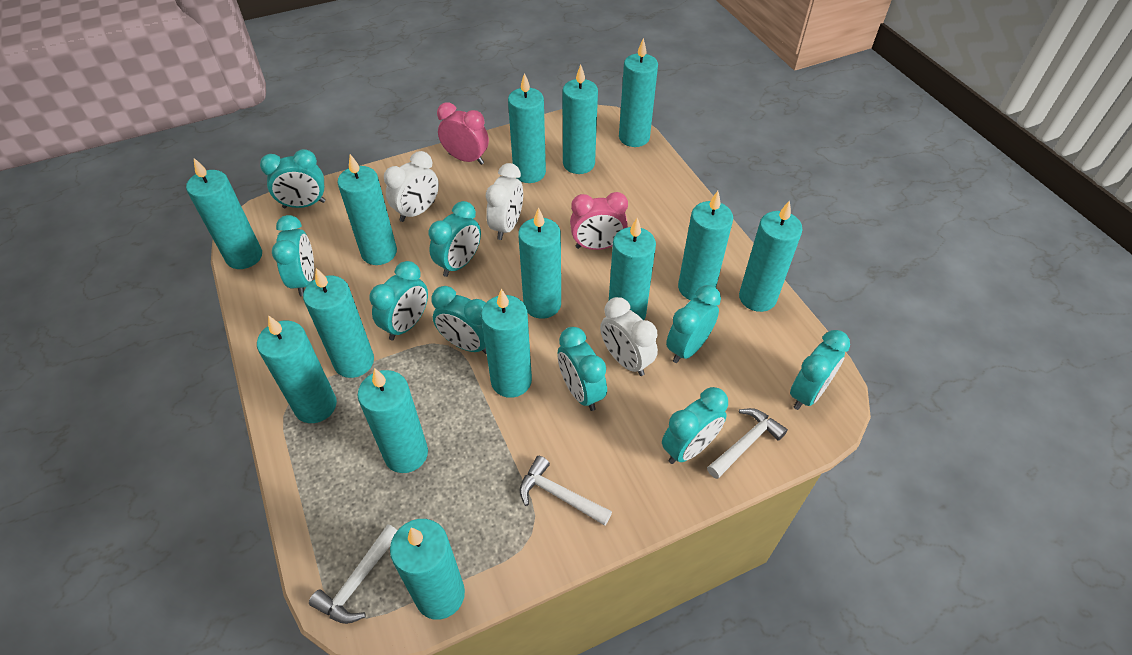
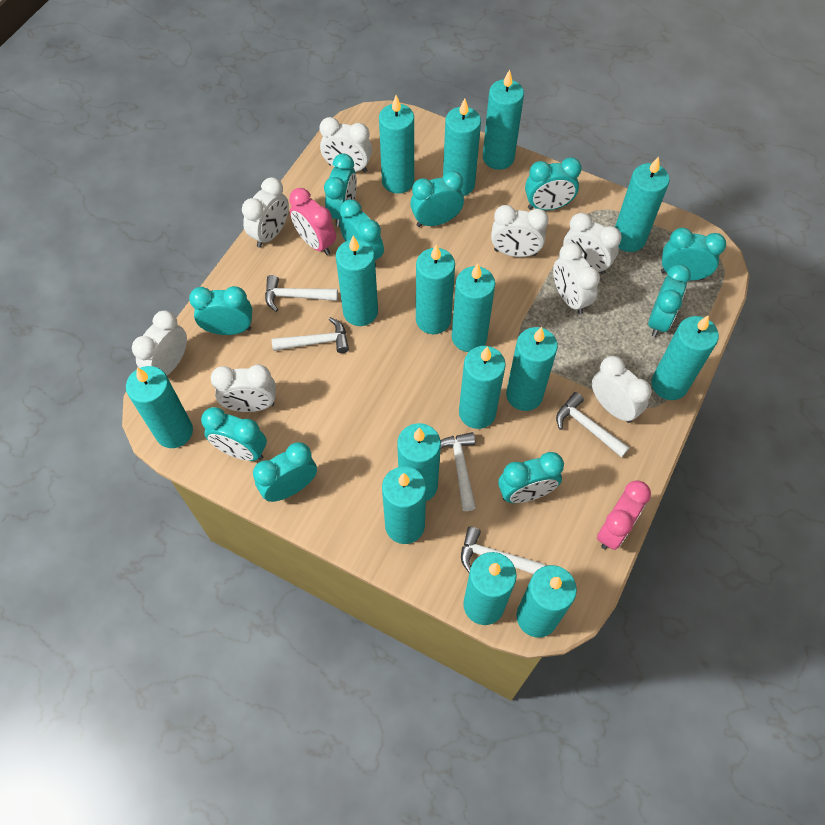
turquoise candle: [186,158,262,269] [257,315,337,423] [303,268,374,378] [337,154,397,265] [358,368,428,473] [390,519,465,620] [481,288,532,398] [508,73,546,183] [518,207,561,319] [563,64,598,174] [609,218,656,320] [619,38,658,147] [678,191,733,300] [739,200,803,312] = 14 -> [126,366,193,448] [336,236,378,326] [379,95,414,194] [382,467,426,544] [397,423,441,501] [416,244,455,334] [443,98,481,196] [452,264,495,352] [459,346,506,429] [463,552,517,625] [483,70,524,170] [506,327,558,411] [516,565,577,638] [615,156,669,252] [651,315,719,400] = 15
turquoise clock: [260,149,326,208] [272,215,314,296] [370,261,428,340] [429,201,481,277] [432,286,487,354] [558,327,607,411] [662,387,728,464] [666,285,721,363] [790,330,850,410] = 9 -> [189,286,252,335] [201,407,267,461] [253,442,317,502] [324,154,357,227] [339,199,384,268] [410,171,464,227] [498,452,564,503] [525,157,582,210] [648,264,691,337] [661,228,726,280] = 10
white clock: [384,151,439,222] [486,163,523,240] [600,297,658,376] = 3 -> [132,310,187,375] [211,364,276,412] [242,177,289,248] [320,117,372,172] [491,205,549,257] [553,243,600,314] [563,213,622,274] [592,356,652,423] = 8
white hammer: [309,524,398,624] [520,456,612,526] [707,408,788,479] = 3 -> [265,275,338,312] [272,317,349,353] [440,432,476,511] [461,527,546,574] [556,392,630,458] = 5

